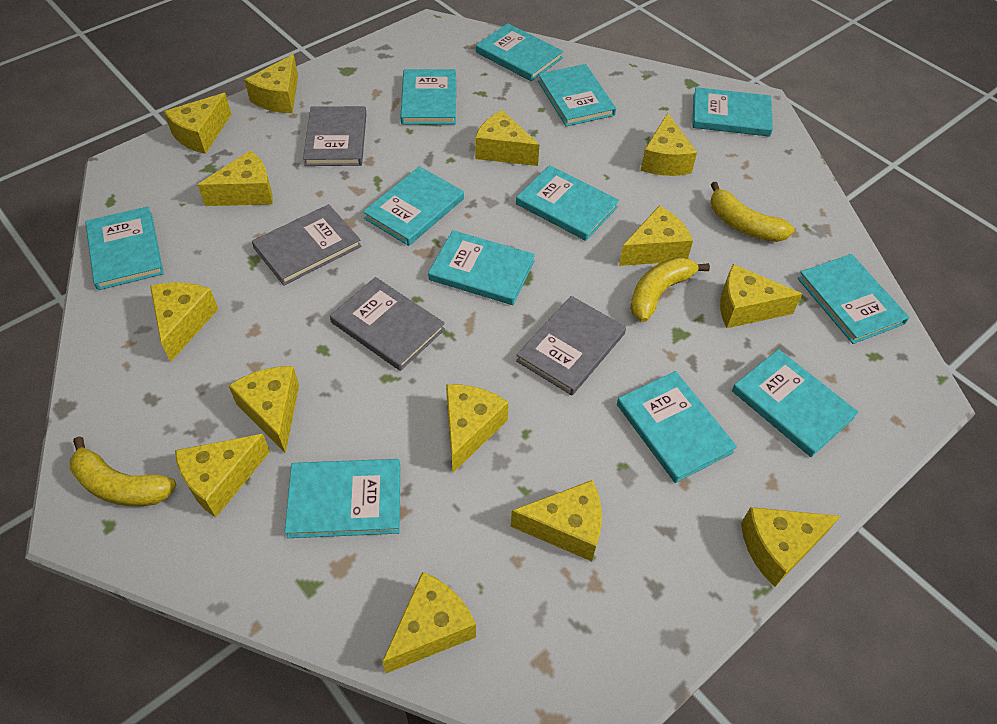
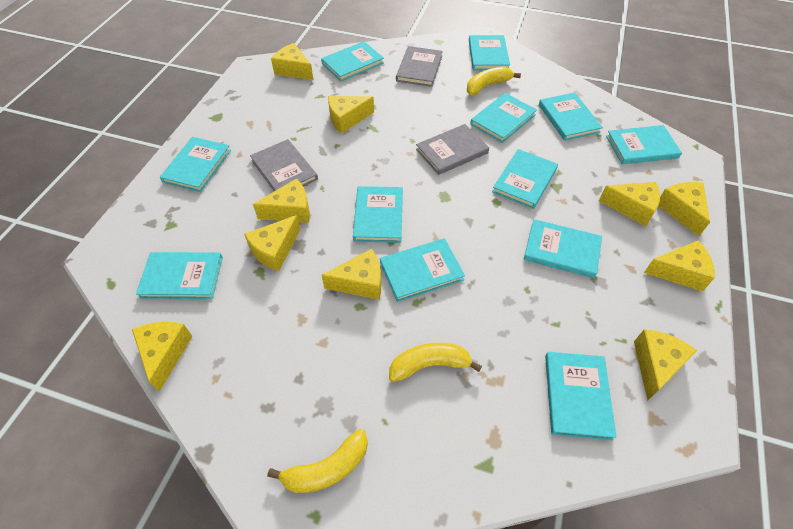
grey book: [252,204,361,286] [303,106,367,166] [330,277,445,371] [516,296,626,395] = 4 -> [250,139,318,191] [396,46,443,87] [416,124,489,175] = 3
yellow cheese: [150,282,218,362] [164,93,232,154] [175,434,270,517] [198,150,273,206] [228,366,299,454] [244,54,298,113] [382,572,476,674] [446,384,509,473] [475,110,539,166] [511,480,602,561] [619,205,693,266] [640,113,697,176] [720,264,802,328] [741,507,840,587] = 14 -> [132,322,193,392] [244,215,301,271] [253,178,310,223] [271,43,313,80] [322,248,381,300] [328,96,374,134] [599,182,660,227] [634,329,697,401] [644,240,715,292] [658,182,710,236] = 10

